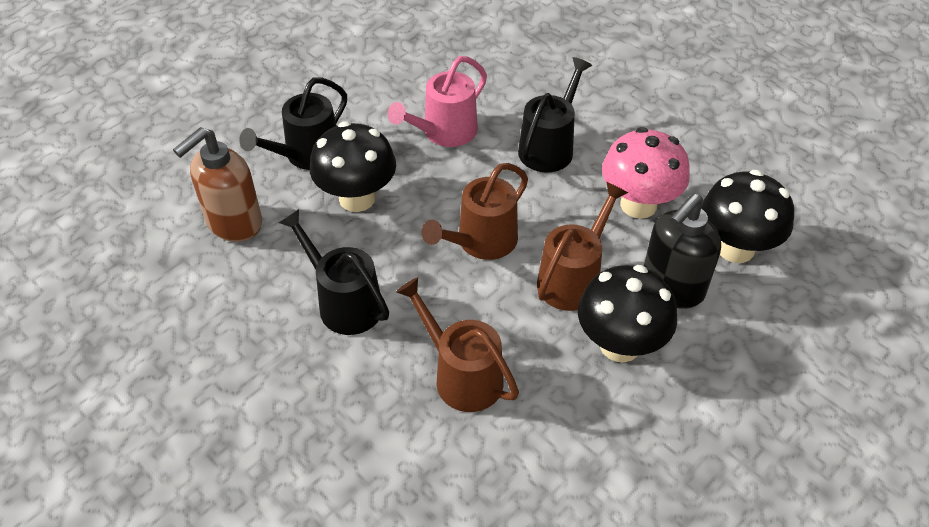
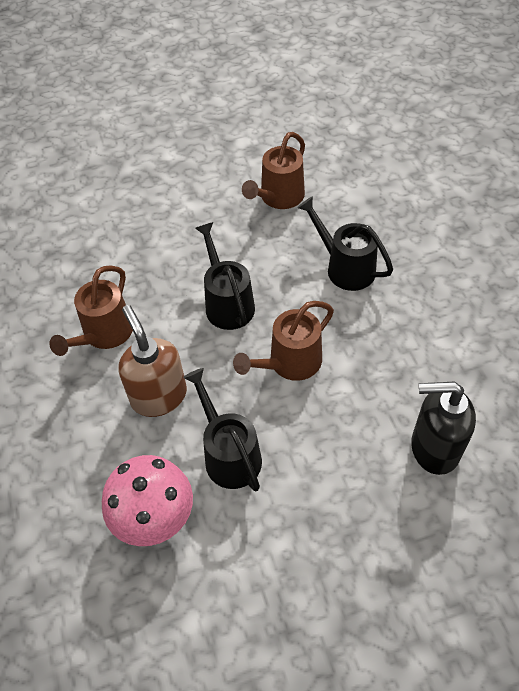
black mushroom: [310,121,396,212] [578,265,677,362] [701,170,794,263] = 3 -> none = 0
pink watering can: [387,56,487,147] = 1 -> none = 0

